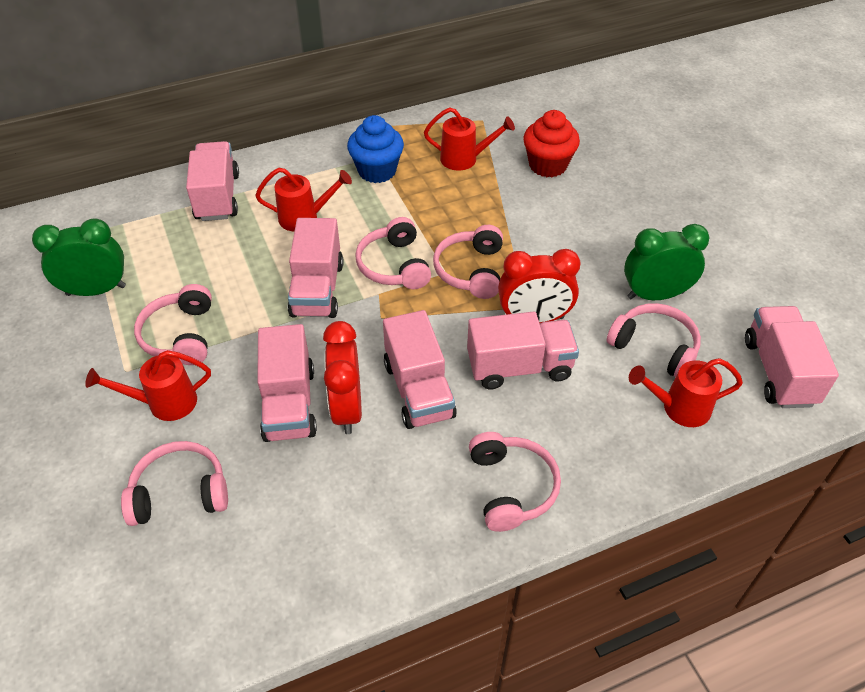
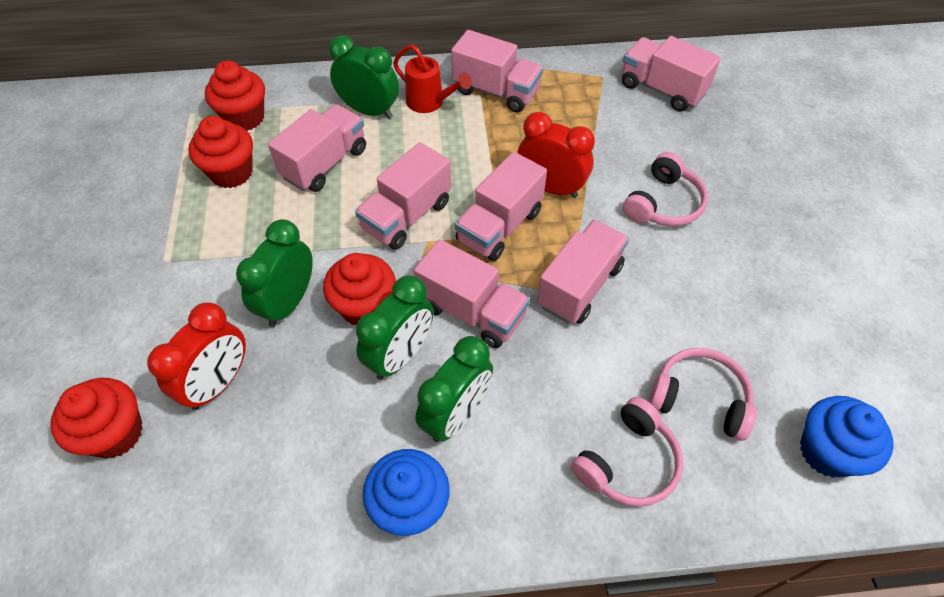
blue cupcake: [347,115,404,183] = 1 -> [363,449,450,536] [800,396,894,478] = 2
green clock: [32,218,126,296] [624,224,710,300] = 2 -> [236,219,313,327] [329,35,399,119] [356,276,434,380] [415,336,493,442] = 4
pink headphones: [121,441,228,526] [134,284,212,365] [355,217,431,289] [433,225,503,299] [469,432,561,532] [606,303,701,377] = 6 -> [571,397,683,507] [623,152,708,226] [649,348,757,441] = 3
pink truck: [186,141,239,221] [257,324,317,442] [288,218,343,318] [383,310,457,429] [467,312,579,389] [745,306,839,408] = 6 -> [268,104,366,192] [355,142,451,250] [414,239,530,348] [451,30,543,113] [455,152,547,261] [537,220,629,324] [622,36,721,112] = 7
red cupcake: [523,110,580,177] = 1 -> [50,378,143,459] [188,116,253,188] [205,61,265,131] [323,253,396,326] = 4
red watering can: [85,350,211,421] [255,168,352,231] [424,107,515,170] [629,358,743,427] = 4 -> [393,44,472,113] = 1

